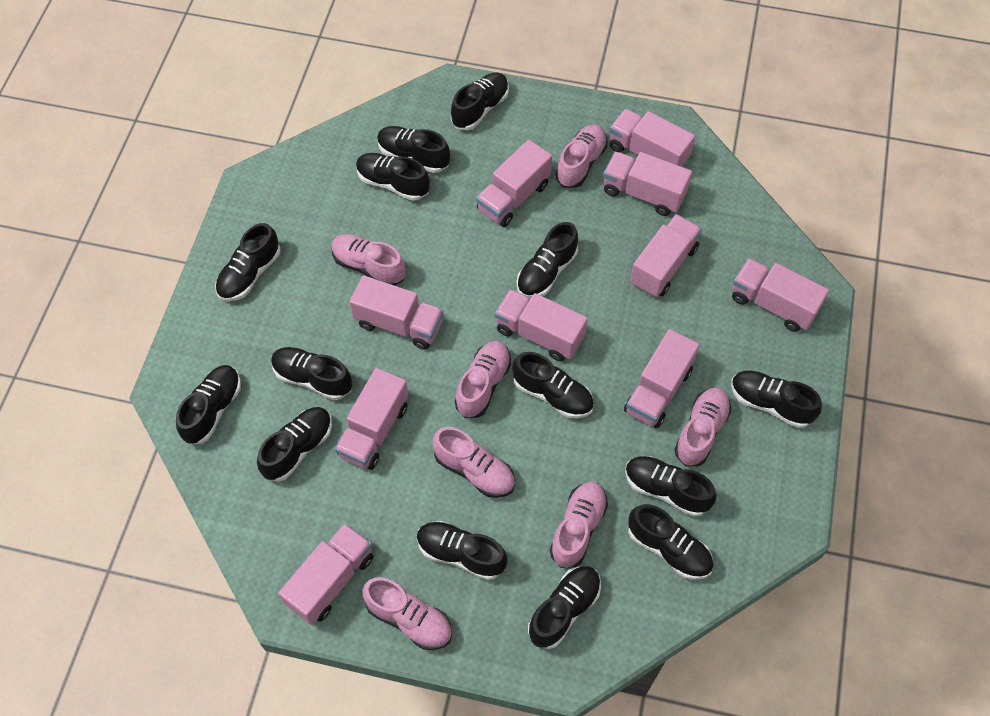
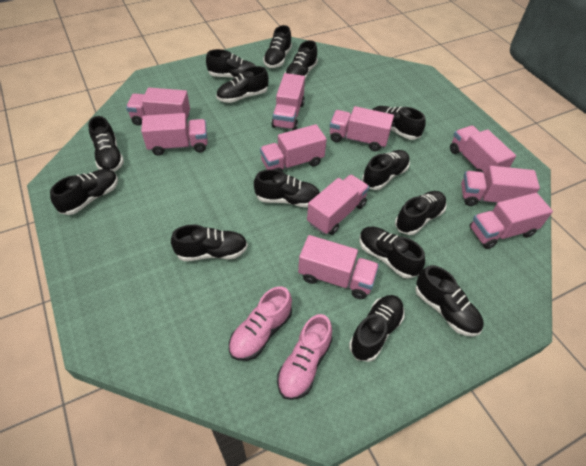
pink shoe: [331,234,405,286] [362,577,452,650] [432,427,515,498] [455,341,511,418] [550,481,608,568] [555,124,608,188] [674,387,731,466] = 7 -> [229,286,292,361] [277,314,332,400] = 2

